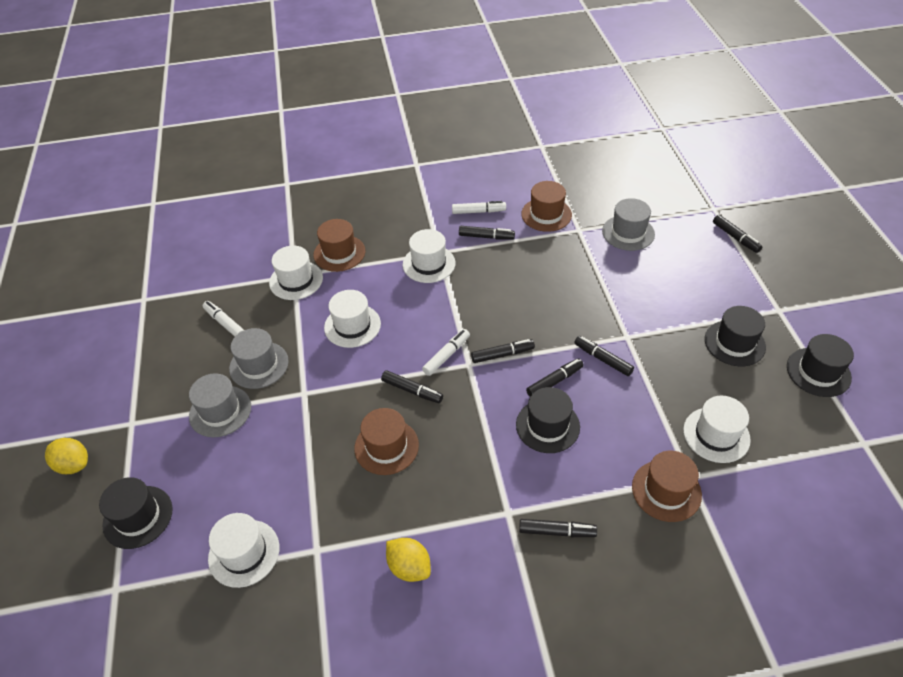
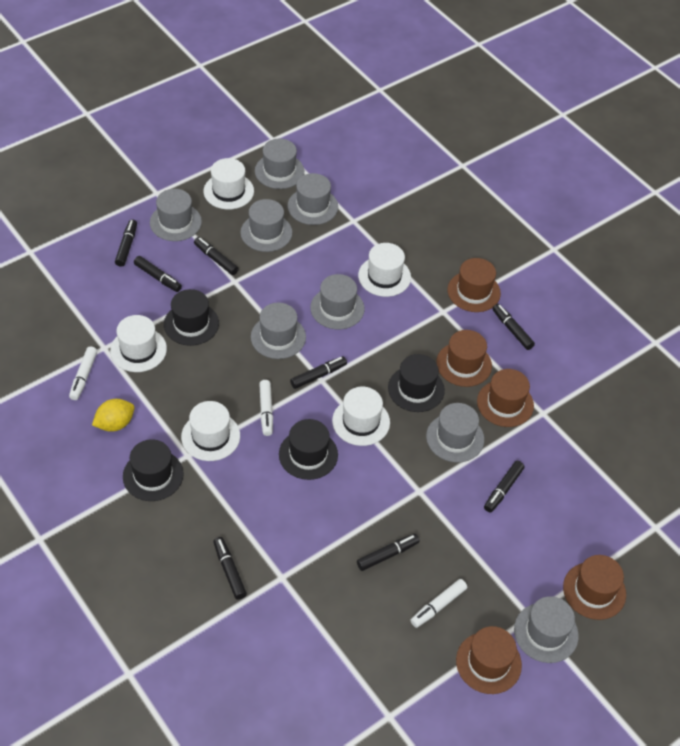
black marker: [381,370,443,403] [459,226,515,240] [471,339,535,363] [519,519,597,537] [526,358,584,397] [574,336,634,376] [713,215,762,253] = 7 -> [115,219,137,267] [134,256,182,292] [194,237,239,275] [213,537,247,600] [290,356,347,389] [357,534,419,571] [484,461,525,513] [493,304,535,350] = 8
brown hat: [313,219,365,272] [354,408,419,475] [521,181,572,232] [632,451,702,522] = 4 -> [436,330,492,387] [447,258,501,312] [456,626,522,694] [477,369,534,427] [563,555,626,620] = 5
grey hat: [189,373,251,437] [229,328,289,389] [602,198,655,251] = 3 -> [150,189,202,241] [240,199,292,252] [251,303,306,359] [255,139,304,189] [288,173,338,225] [310,274,365,329] [426,403,484,463] [514,596,579,663] = 8
yellow lemon: [45,438,88,474] [386,538,431,582] = 2 -> [92,399,135,432] = 1

